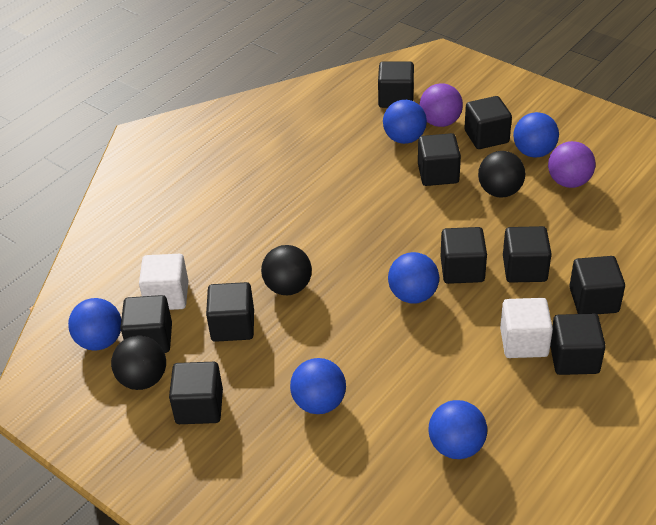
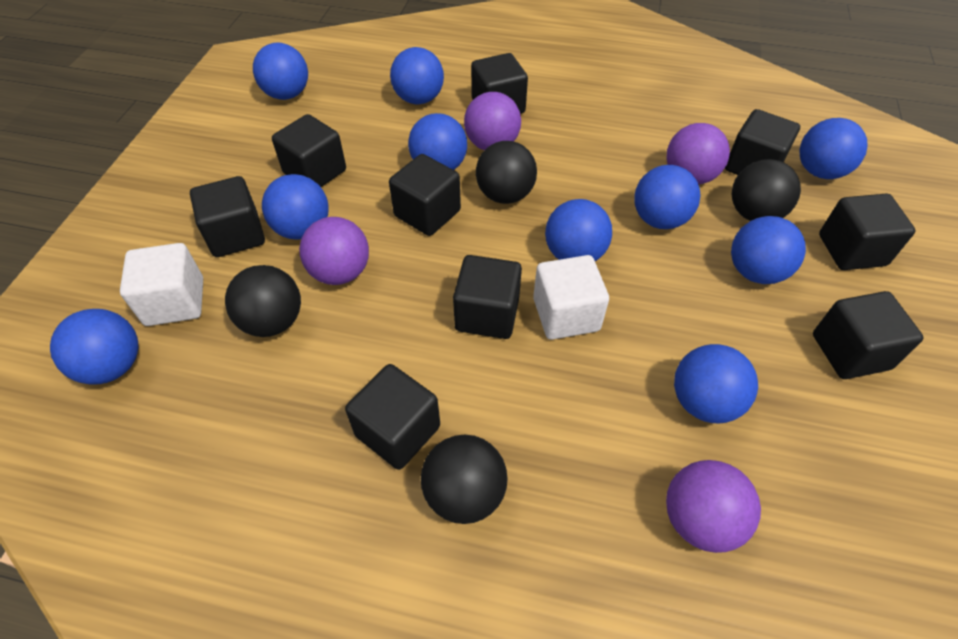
black ball: [111,335,166,390] [261,245,312,295] [478,151,525,197] = 3 -> [225,265,301,337] [421,435,508,524] [476,141,537,204] [732,159,801,221] = 4
black cube: [120,295,172,353] [169,362,223,424] [206,282,254,342] [378,61,414,108] [418,133,461,186] [441,227,487,284] [464,96,512,149] [503,226,551,283] [550,314,606,375] [569,256,625,314] = 10 -> [190,176,265,257] [272,114,346,187] [345,364,440,470] [389,154,461,236] [453,255,522,339] [471,53,528,114] [725,109,800,175] [813,291,924,379] [819,194,916,270] = 9
blue ball: [68,298,121,351] [290,358,346,414] [383,100,427,144] [388,252,439,304] [429,400,487,459] [513,112,559,157] = 6 -> [50,309,139,385] [253,43,308,100] [262,174,329,240] [390,47,444,104] [408,113,467,170] [545,199,612,261] [634,165,701,229] [674,344,758,423] [731,216,806,284] [799,118,868,179] = 10
purple ball: [420,83,463,127] [548,141,596,188] = 2 -> [299,217,369,285] [464,92,521,150] [666,460,761,553] [667,123,730,185] = 4

